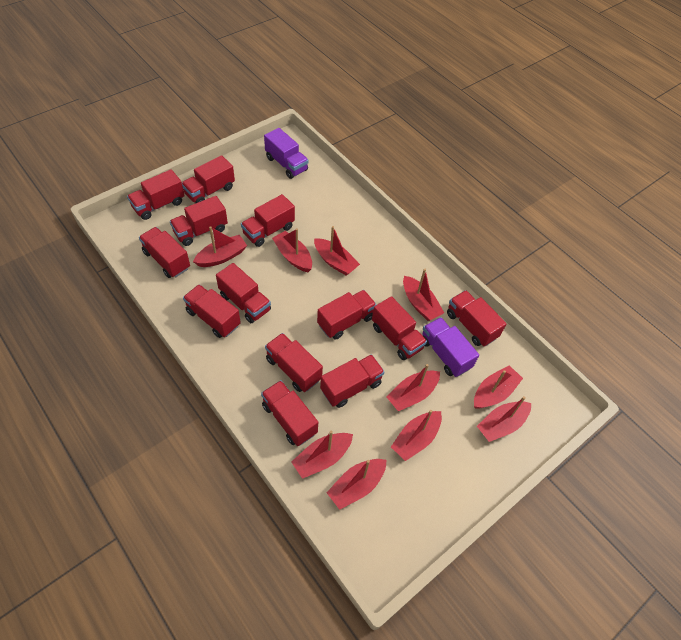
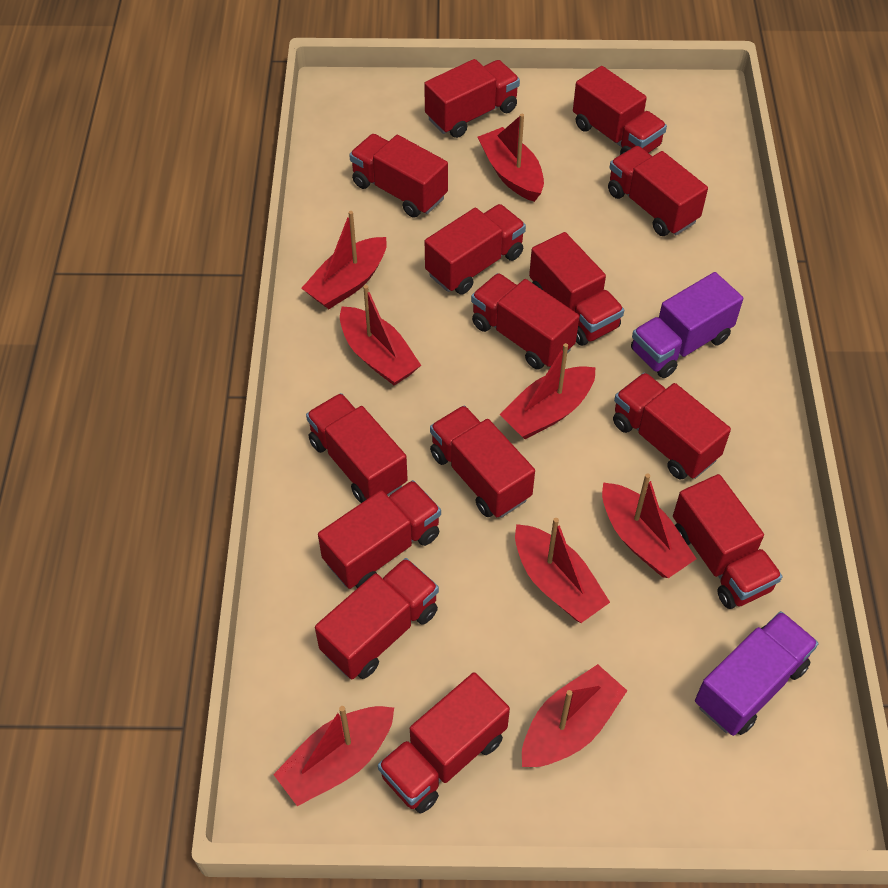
red boat: [193,226,247,267] [272,228,312,272] [291,431,353,479] [314,226,360,276] [327,459,387,510] [386,364,440,411] [391,410,442,461] [403,269,444,321] [474,365,523,408] [477,396,531,442] = 10 -> [273,706,394,806] [302,211,387,309] [340,285,421,385] [478,114,544,202] [499,343,596,439] [515,518,610,623] [522,664,627,767] [602,473,696,578] = 8
red truck: [127,169,185,220] [139,227,190,278] [170,196,228,246] [182,155,235,203] [183,284,241,338] [216,263,271,323] [241,194,295,247] [261,380,318,446] [265,333,323,392] [317,290,377,340] [320,354,385,408] [372,296,427,360] [447,290,507,346] = 13 -> [306,393,408,503] [315,558,439,679] [318,480,441,589] [349,134,448,217] [378,672,510,814] [424,59,520,138] [425,204,526,295] [430,405,535,518] [471,273,579,370] [529,232,624,346] [573,66,667,155] [608,146,708,236] [613,373,731,480] [673,474,782,609] = 14

